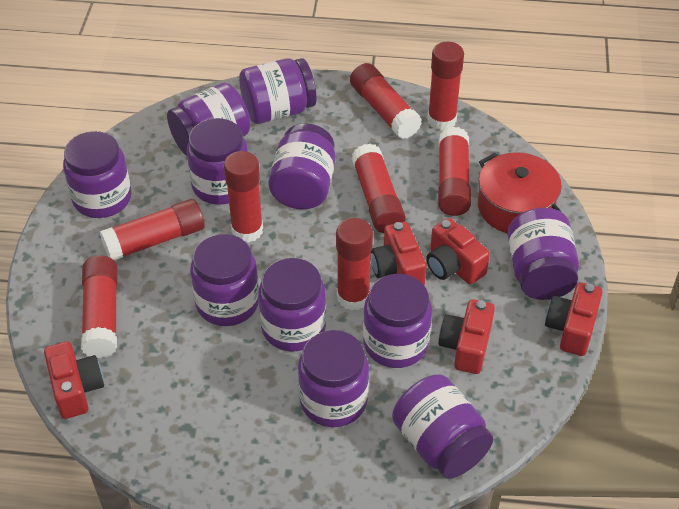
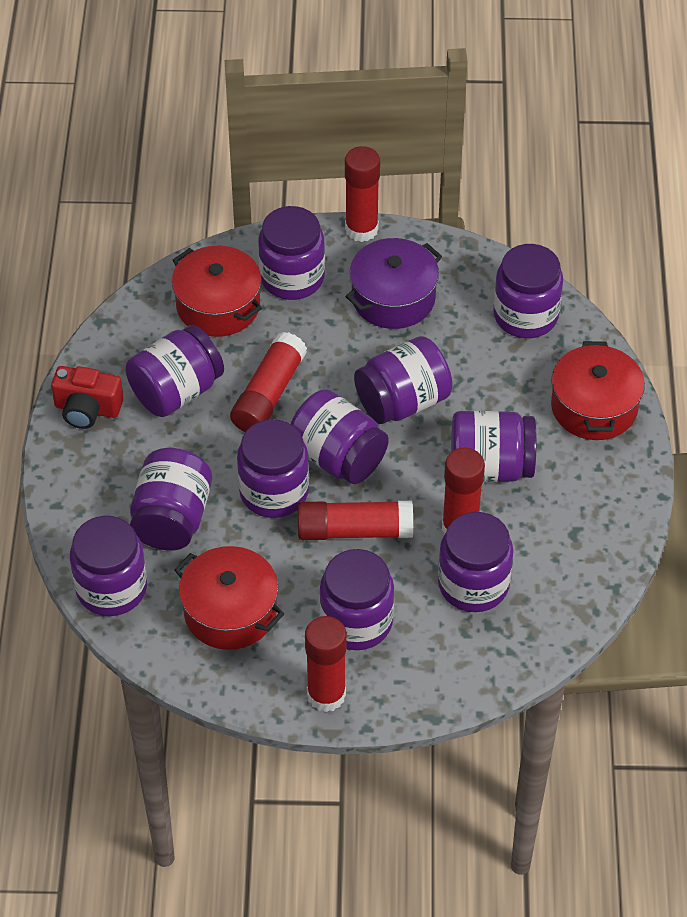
purple pot: none = 0 -> [345,238,442,329] = 1
red camera: [44,341,104,419] [371,222,426,285] [426,218,490,284] [439,299,495,374] [545,282,602,356] = 5 -> [51,366,124,429] = 1
red glue stick: [81,255,118,359] [100,199,204,260] [224,151,263,242] [336,218,373,311] [350,63,422,139] [351,144,406,233] [427,42,464,130] [438,127,471,216] = 8 -> [230,332,307,432] [298,501,413,540] [305,616,347,712] [345,146,380,242] [442,448,485,534] = 5
red pot: [478,152,562,233] = 1 -> [172,246,262,337] [174,546,284,650] [551,341,645,440] = 3

